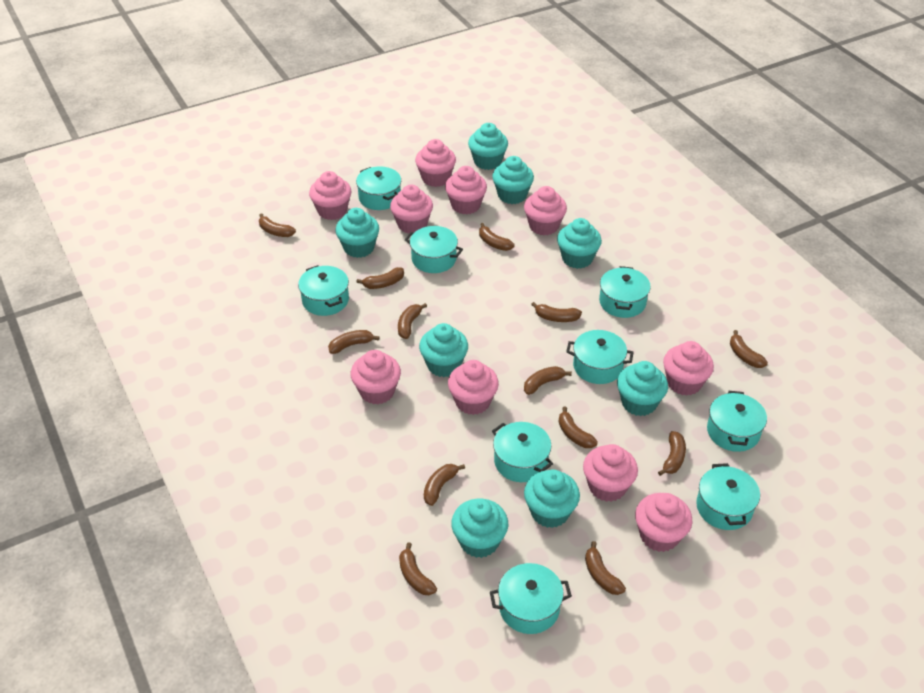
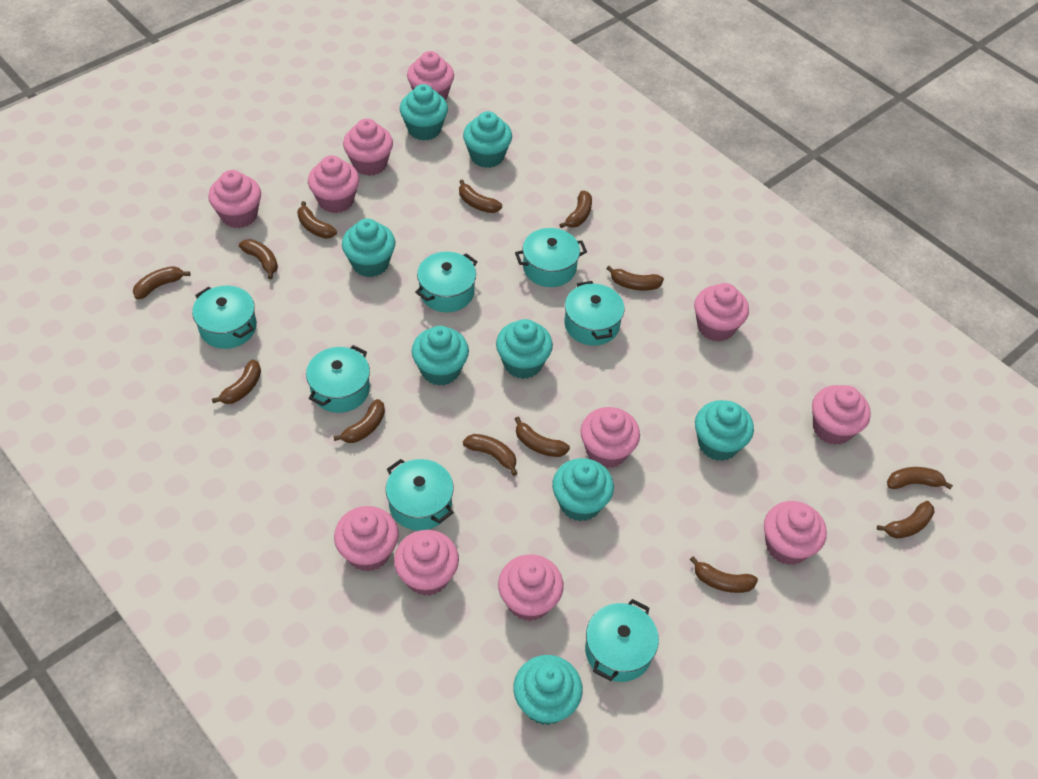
pink cupcake: [309,171,352,220] [351,350,401,405] [390,184,433,234] [415,139,456,187] [445,166,487,214] [448,360,499,415] [524,186,567,235] [583,444,638,502] [635,493,693,552] [663,341,714,396] = 10 -> [208,170,261,228] [308,155,359,213] [334,506,399,572] [343,119,393,176] [394,530,459,596] [407,51,454,100] [498,554,564,621] [580,407,640,468] [694,283,749,342] [764,501,827,565] [812,385,871,445] = 11
turquoise pot: [298,265,349,316] [356,166,401,210] [405,226,463,273] [490,563,572,634] [492,422,553,482] [566,330,634,384] [599,266,651,318] [696,463,760,530] [707,391,767,452] = 9 -> [192,286,257,349] [306,345,370,413] [386,459,454,531] [415,252,477,312] [515,228,587,287] [564,281,624,346] [585,599,659,682] = 7

